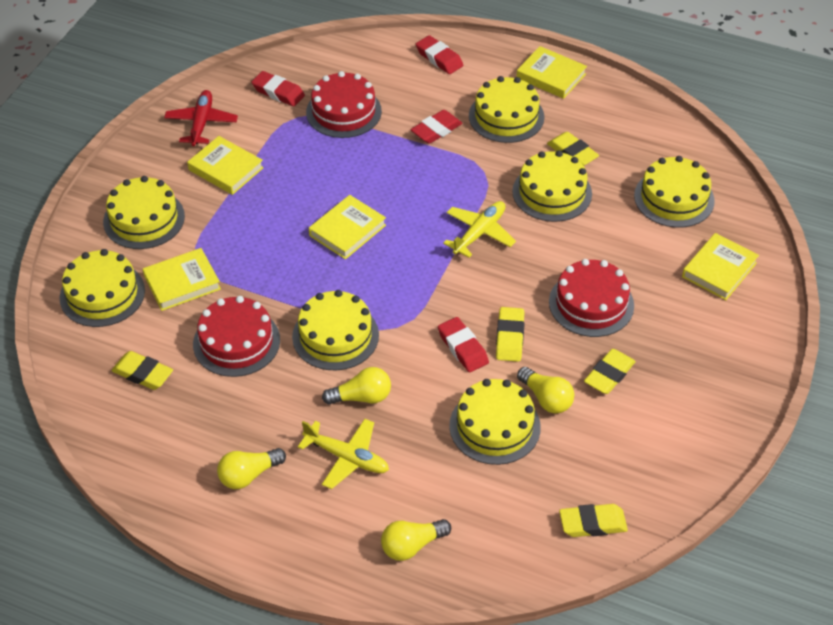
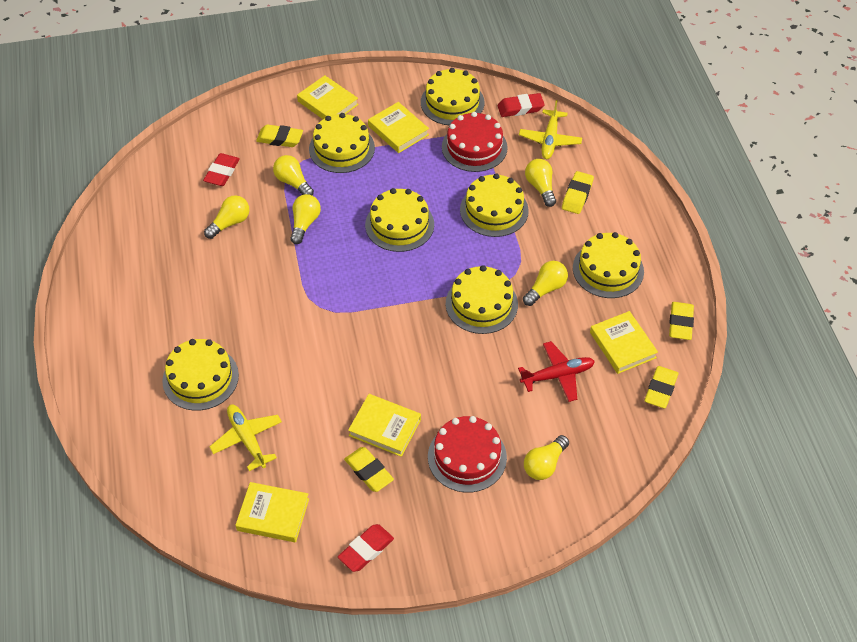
red cake: [193,296,280,377] [306,71,382,138] [549,259,634,337] = 3 -> [428,416,507,493] [442,112,508,172] = 2
red eraser: [251,71,305,106] [411,110,462,144] [416,35,463,74] [438,317,489,372] = 4 -> [203,153,240,186] [338,524,394,572] [498,93,545,117] = 3
yellow light bulb: [217,448,286,489] [322,367,391,405] [381,519,451,561] [517,367,574,414] = 4 -> [204,195,249,239] [273,155,314,196] [290,194,321,244] [523,261,568,306] [524,435,569,480] [525,159,556,207] = 6

